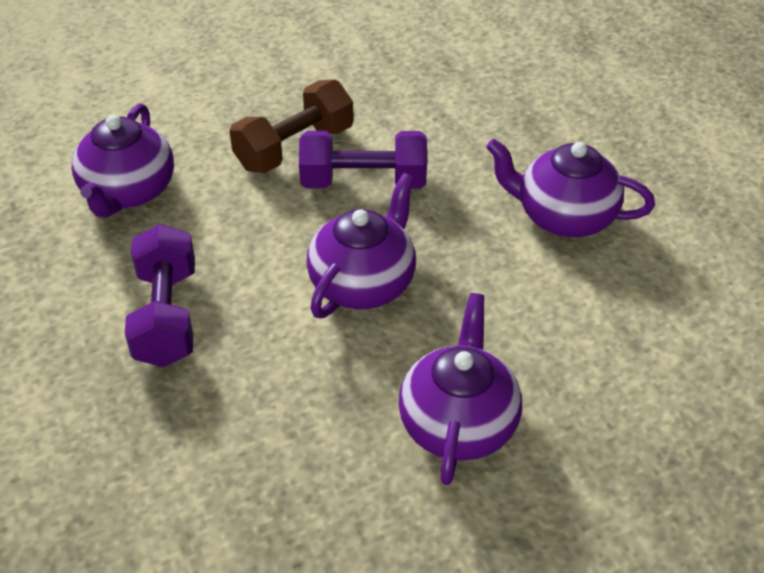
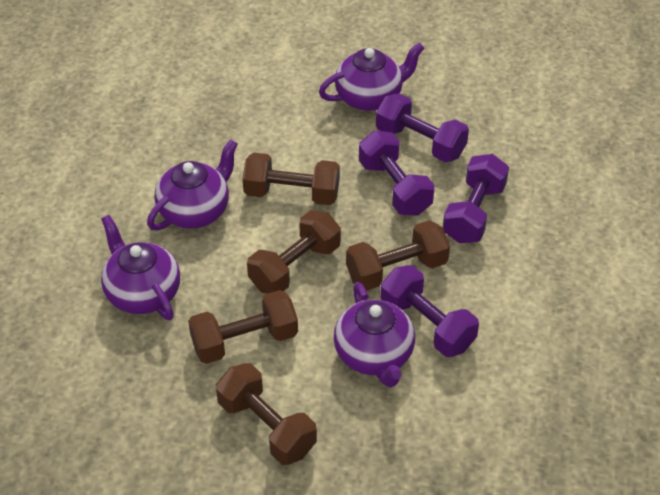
brown dumbbell: [229,80,353,173] = 1 -> [188,290,298,364] [216,363,317,465] [243,153,340,205] [247,210,341,294] [346,220,450,291] = 5
purple dumbbell: [125,224,195,367] [299,131,427,189] = 2 -> [359,130,435,216] [376,93,469,162] [380,265,479,357] [443,154,509,243] = 4

